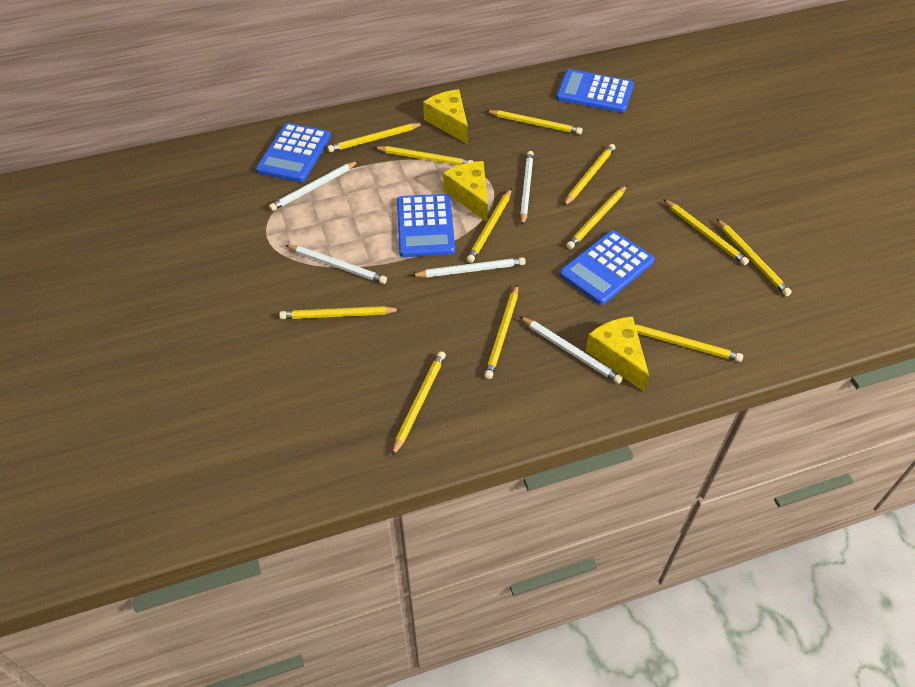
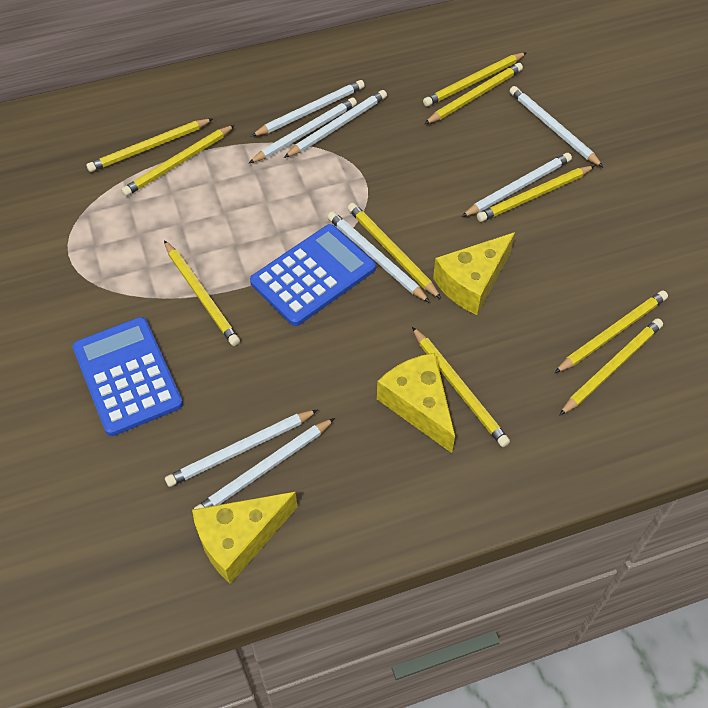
blue calculator: [256,123,331,182] [397,194,455,257] [556,69,634,113] [560,231,655,305] = 4 -> [72,317,183,436] [250,224,376,326] = 2
white pencil: [269,161,359,211] [285,245,387,284] [411,257,526,278] [519,316,623,384] [520,151,534,226] = 5 -> [165,410,318,487] [194,418,335,509] [248,98,357,164] [251,80,365,136] [284,90,387,158] [328,211,430,303] [461,153,572,217] [510,86,604,168] = 8
yellow pencil: [279,306,401,319] [327,123,424,152] [374,146,474,165] [392,351,446,456] [467,188,512,263] [484,284,518,379] [487,110,582,135] [564,144,615,206] [566,185,627,249] [635,324,743,362] [663,199,749,265] [717,219,792,296] = 12 -> [86,118,213,172] [121,125,235,196] [164,240,240,346] [348,203,441,299] [412,327,510,447] [423,52,527,107] [424,63,523,124] [477,166,594,222] [554,290,668,373] [559,319,663,416] = 10

